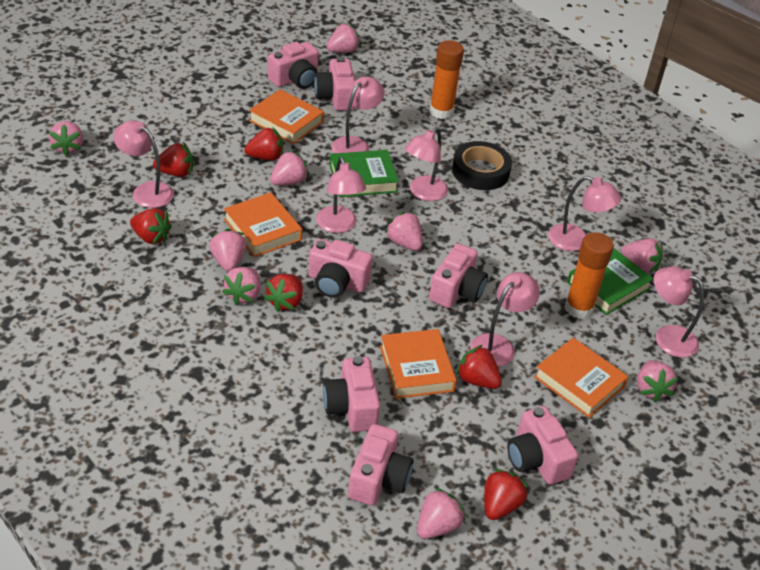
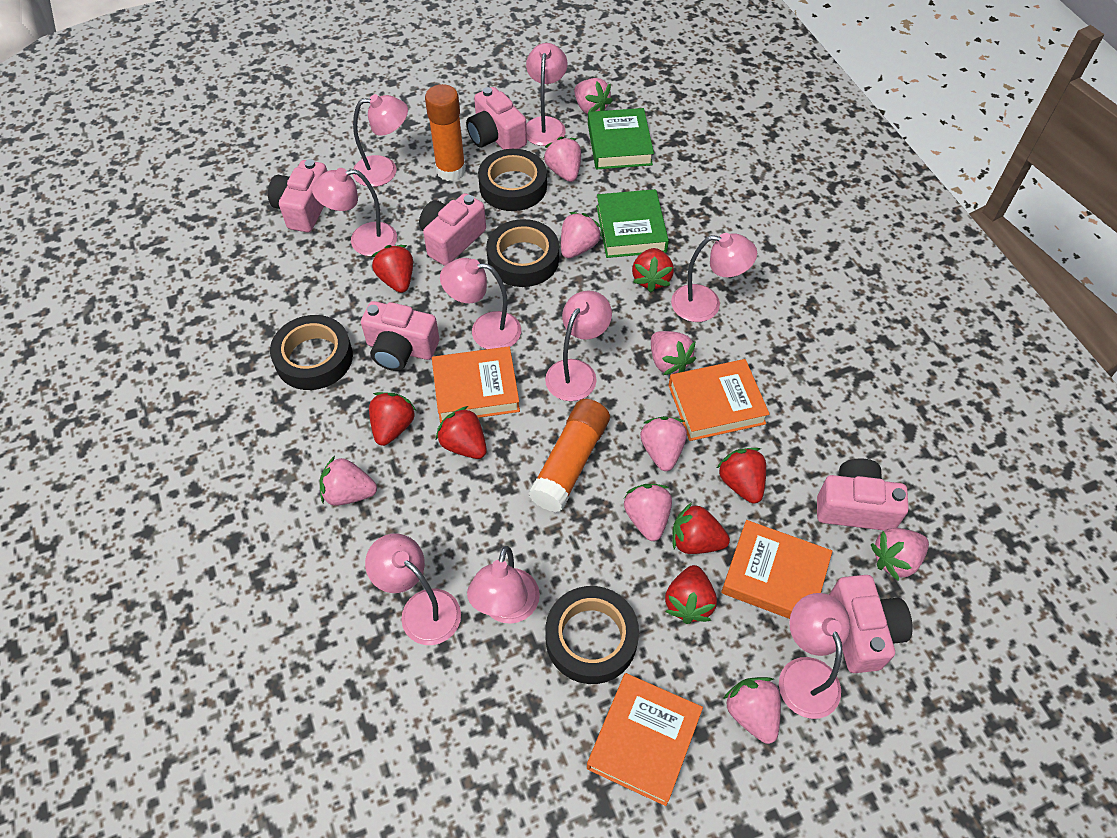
black tape: [452,141,512,190] = 1 -> [270,315,353,390] [478,149,547,211] [486,219,559,287] [545,586,639,684] = 4
pink camera: [268,42,319,89] [308,239,373,298] [314,57,355,111] [323,356,380,432] [348,424,414,506] [429,243,488,308] [507,406,578,485] = 7 -> [268,159,327,232] [361,301,440,371] [419,193,486,266] [466,87,527,150] [817,458,909,531] [829,575,913,673] = 6
pink lamp: [113,120,174,208] [316,157,366,233] [332,76,385,153] [405,127,448,201] [470,272,540,367] [548,176,621,251] [654,266,704,358] = 7 -> [312,168,397,256] [353,94,408,187] [365,534,461,645] [440,258,521,349] [467,546,540,624] [526,43,567,146] [545,291,612,401] [671,233,757,322] [779,593,850,719] = 9
red strawberry: [130,208,172,244] [153,143,193,177] [245,127,283,161] [264,274,303,312] [456,345,502,389] [484,469,528,520] = 6 -> [369,392,417,446] [371,245,413,293] [436,406,487,459] [632,248,674,293] [665,565,717,624] [672,502,730,554] [717,448,766,504] = 7

